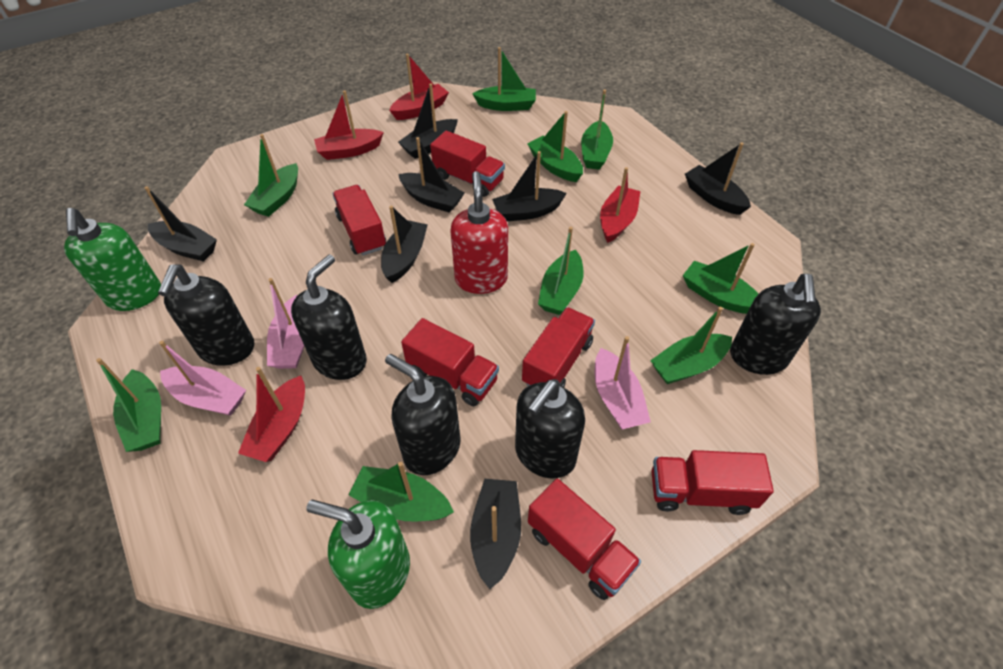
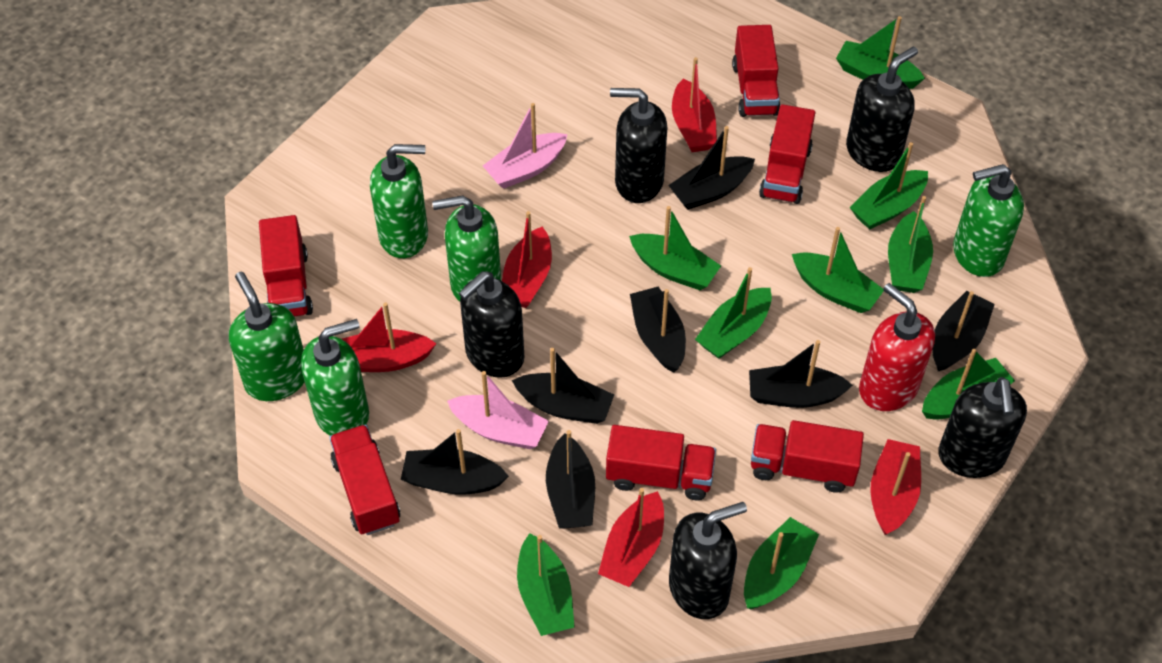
green soap dispenser: [64,208,161,311] [306,500,410,609] = 2 -> [229,272,305,401] [301,319,369,436] [370,144,428,258] [432,196,501,302] [953,164,1024,277] = 5
pink boat: [159,341,246,416] [267,278,304,369] [595,336,651,429] = 3 -> [447,371,549,449] [483,103,567,189] = 2
red boat: [238,367,305,462] [314,90,384,160] [389,54,449,120] [600,167,640,243] = 4 -> [342,302,437,372] [502,211,552,308] [598,488,664,587] [672,57,717,152] [870,439,921,535] = 5

